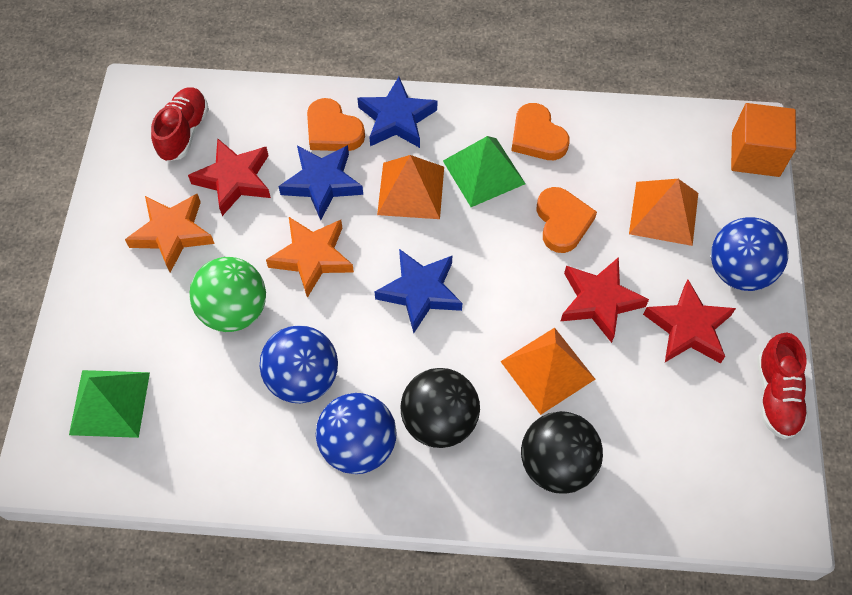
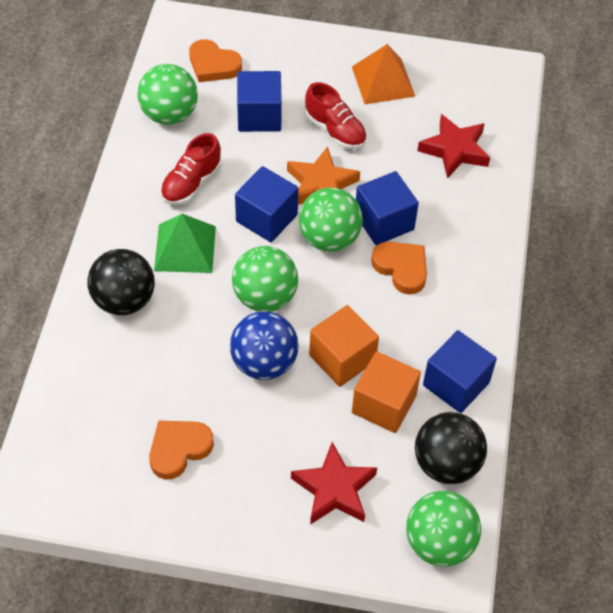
blue ball: [260,325,338,403] [316,393,397,474] [711,217,788,291] = 3 -> [230,311,299,380] = 1
blue cube: none = 0 -> [235,166,298,242] [237,71,282,132] [356,171,419,245] [423,330,497,413] = 4
blue star: [278,145,363,220] [357,77,437,148] [374,249,462,333] = 3 -> none = 0
green ball: [189,257,266,332] = 1 -> [137,64,198,125] [232,246,298,312] [299,188,363,252] [406,491,481,566] = 4
green pyramid: [69,370,150,438] [443,136,526,207] = 2 -> [154,214,216,273] = 1
orange cube: [731,103,796,177] = 1 -> [309,305,379,387] [352,352,421,433] = 2
orange pyramid: [377,155,444,219] [500,328,595,415] [629,179,698,246] = 3 -> [352,44,415,104] = 1
orange star: [125,194,215,272] [266,217,354,298] = 2 -> [287,146,360,205] = 1
red star: [188,138,271,216] [561,257,649,343] [643,280,736,363] = 3 -> [291,442,377,525] [417,114,490,179] = 2

